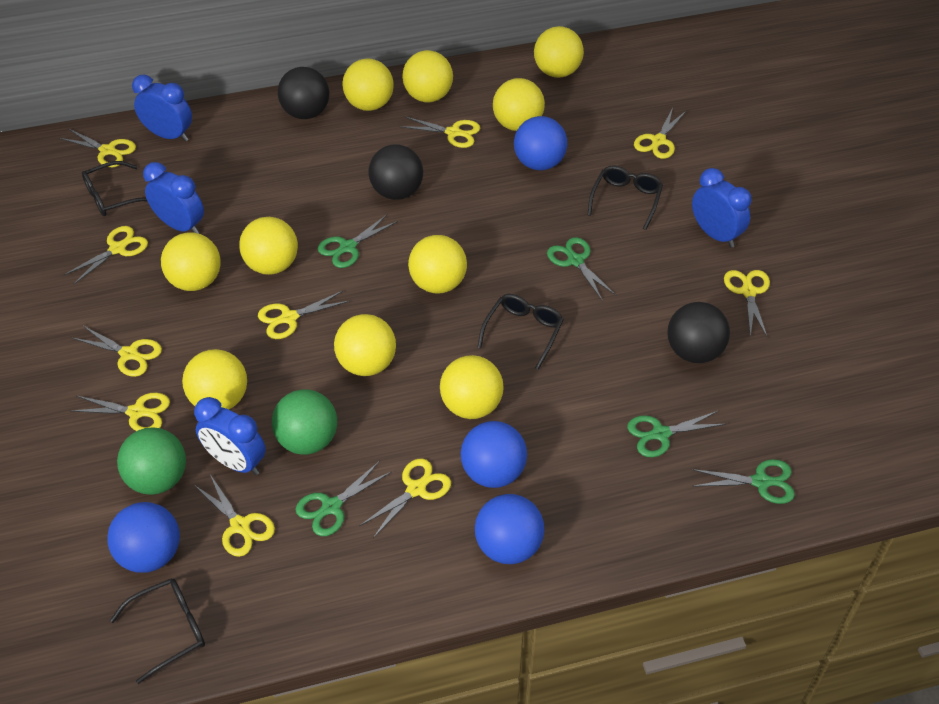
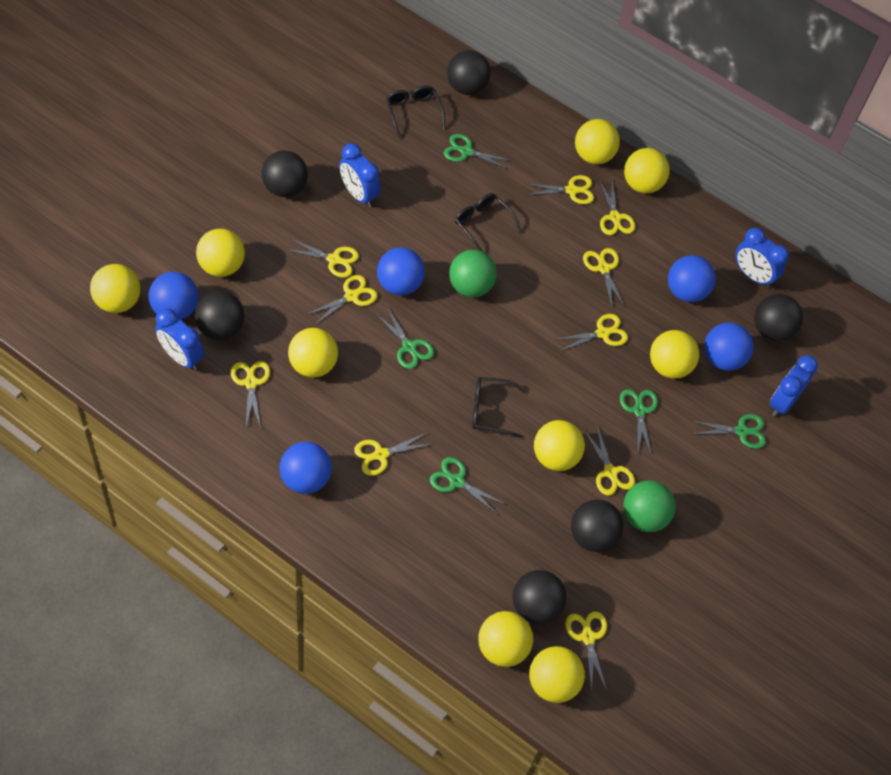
black ball: [278,67,329,119] [368,144,423,200] [667,302,730,363] = 3 -> [195,291,245,340] [261,150,308,197] [447,50,491,95] [513,570,567,625] [571,499,623,552] [754,294,803,341] = 6
black glasses: [82,161,148,216] [110,578,205,684] [477,294,564,370] [588,165,663,230] = 4 -> [386,86,445,138] [455,193,522,252] [472,377,526,438] = 3
blue ball: [107,502,180,573] [461,421,527,488] [475,494,544,564] [514,116,567,170] = 4 -> [148,272,198,320] [280,442,332,494] [377,247,425,295] [668,255,716,302] [704,322,754,371] = 5
yellow ball: [161,232,221,291] [182,349,247,409] [239,217,298,275] [334,314,396,376] [342,58,394,111] [402,50,453,102] [408,235,467,294] [440,355,504,419] [493,78,545,131] [534,26,584,78] = 10 -> [90,264,140,313] [196,229,245,277] [288,328,338,378] [478,611,533,667] [529,646,585,703] [534,420,585,471] [575,119,620,164] [624,148,670,193] [650,330,699,379] = 9

